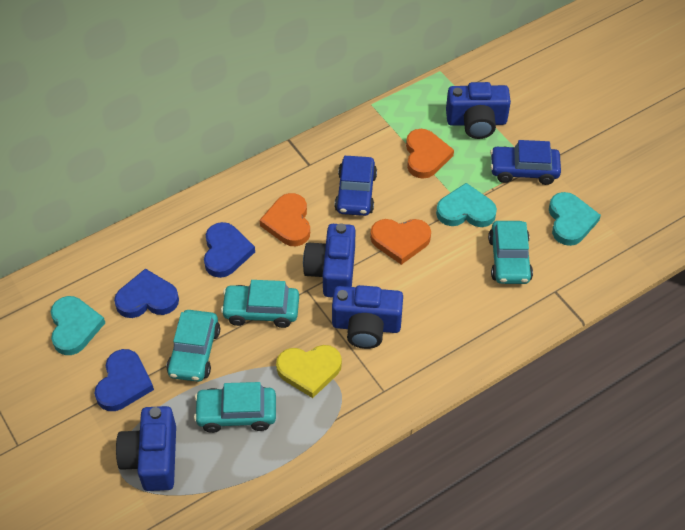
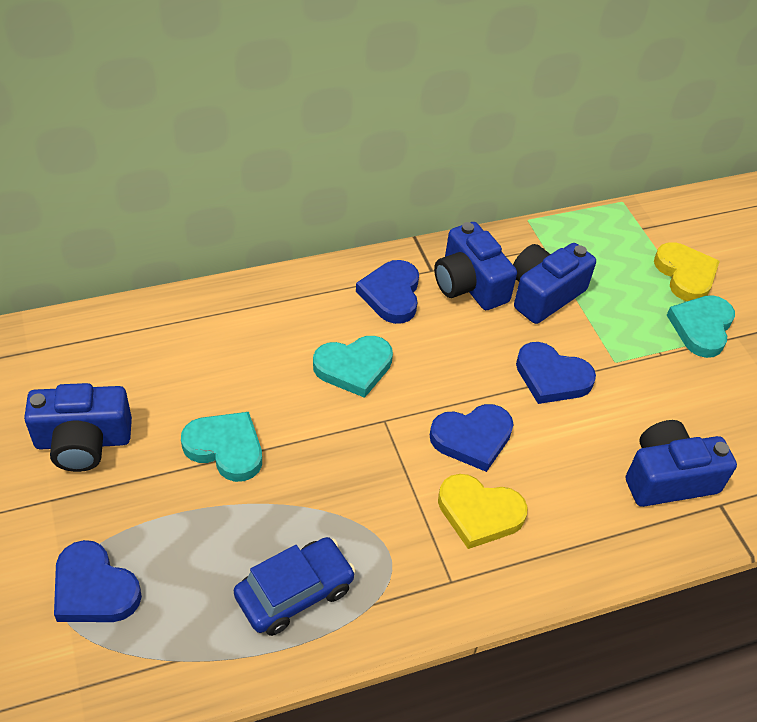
blue car: [335,156,377,216] [490,140,561,185] = 2 -> [234,537,356,636] = 1
blue heart: [94,349,154,411] [114,269,179,318] [204,222,255,278] = 3 -> [54,540,142,622] [356,260,419,324] [430,404,514,472] [516,342,596,404] = 4
orange heart: [260,193,310,246] [370,219,431,265] [406,129,454,179] = 3 -> none = 0
turquoise car: [166,310,220,382] [194,382,276,433] [221,280,299,328] [488,221,533,284] = 4 -> none = 0
yellow heart: [276,345,342,398] = 1 -> [438,474,528,549] [654,242,720,301] = 2

